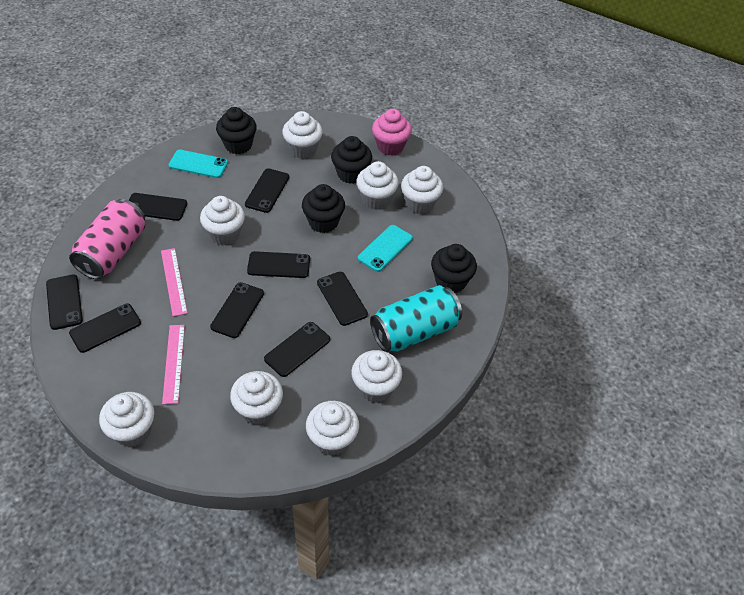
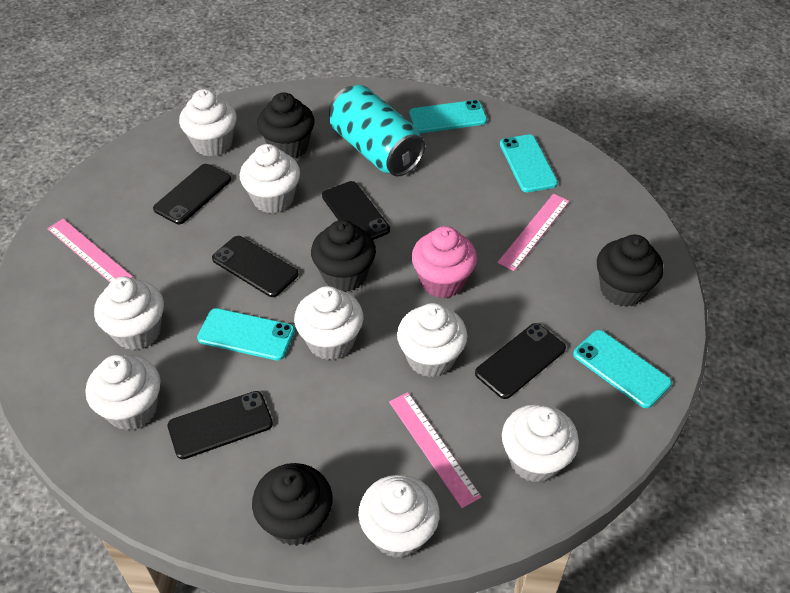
black phone: [46,274,83,330] [69,304,141,353] [129,193,187,221] [210,282,264,338] [245,168,289,213] [247,251,310,278] [264,322,330,377] [317,272,368,326] = 8 -> [153,164,231,224] [167,391,273,459] [212,236,298,297] [322,181,390,240] [475,323,566,399] = 5
pink can: [69,199,145,279] = 1 -> none = 0
pink ruler: [161,248,188,317] [162,325,185,404] = 2 -> [47,219,133,282] [389,392,482,508] [497,194,569,271] = 3
turquoise phone: [169,150,228,178] [358,225,413,272] = 2 -> [197,308,295,361] [409,100,487,133] [500,134,558,192] [573,330,672,408] = 4

